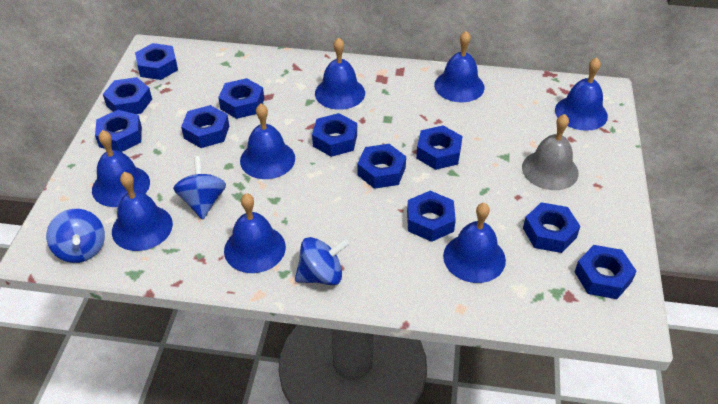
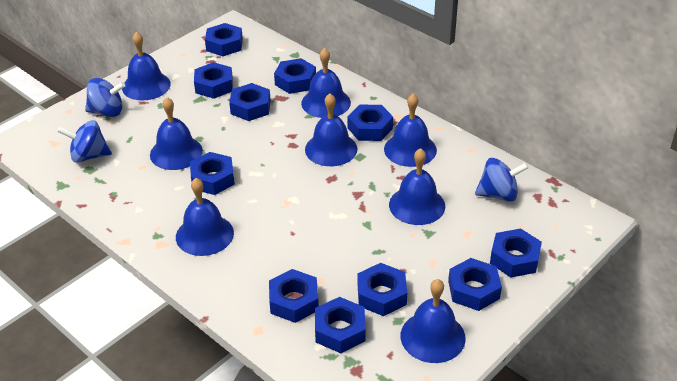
grey bell: [522,114,579,190] = 1 -> none = 0

